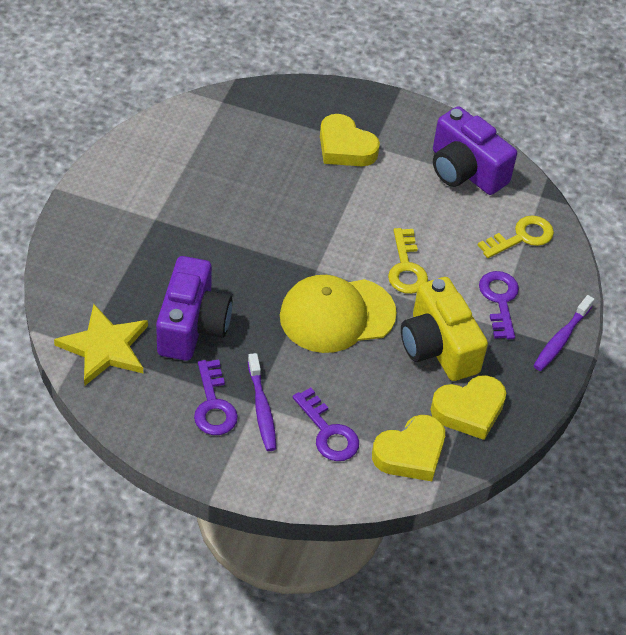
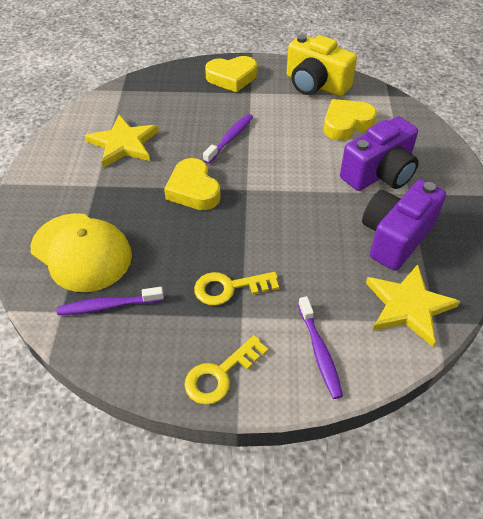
purple key: [194,359,238,435] [293,387,359,461] [479,271,519,339] = 3 -> none = 0
purple toothbrush: [248,353,276,451] [533,295,594,371] = 2 -> [57,287,164,315] [203,114,253,164] [298,296,343,399] = 3
yellow star: [54,304,148,385] = 1 -> [84,115,159,168] [366,264,460,347] = 2

